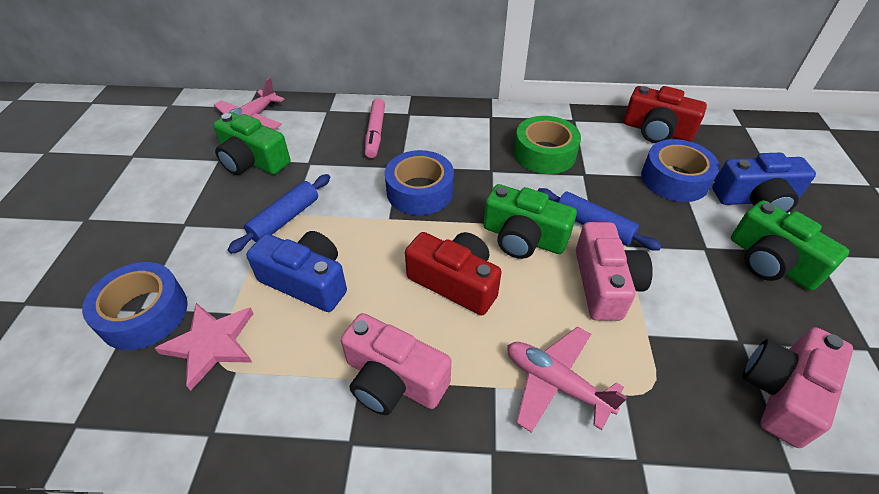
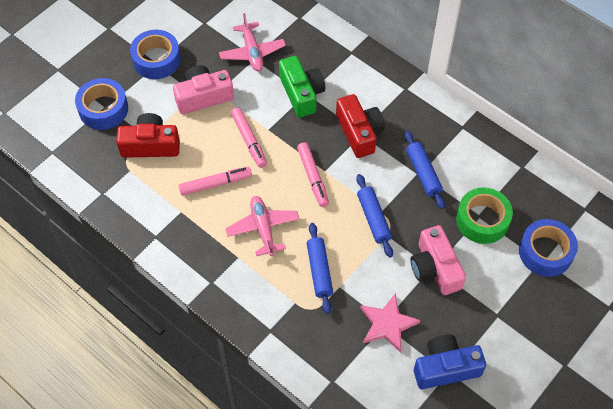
blue camera: [246,231,347,312] [712,152,816,213] = 2 -> [414,335,486,389] = 1
blue rolling pin: [228,174,330,254] [537,188,662,251] = 2 -> [307,223,333,314] [356,174,393,258] [404,131,445,209] = 3
green camera: [213,112,290,175] [483,184,577,259] [731,200,850,291] = 3 -> [279,56,325,118] = 1
pink camera: [341,313,451,415] [576,222,653,321] [743,327,853,448] = 3 -> [173,65,234,114] [411,225,466,295] = 2
pink marker: [365,98,385,158] = 1 -> [179,167,252,196] [231,107,267,168] [297,142,329,207] = 3

